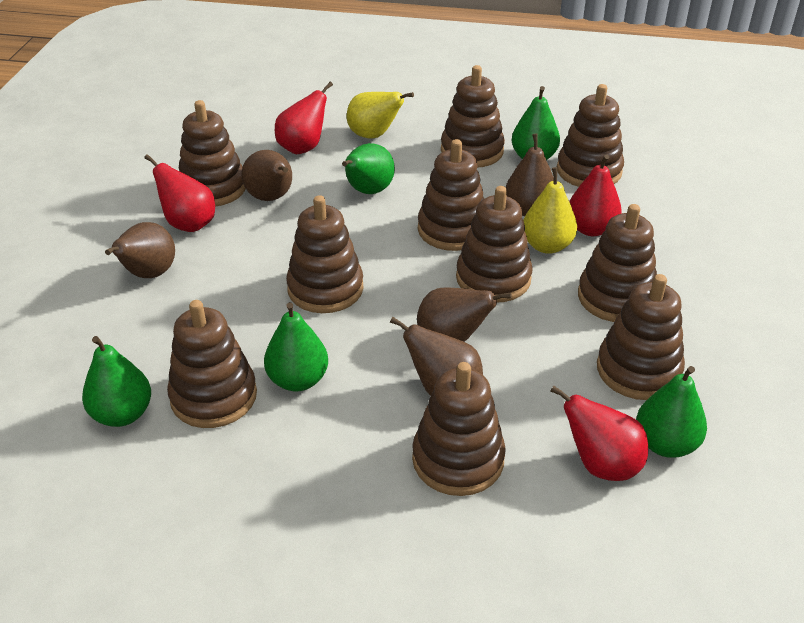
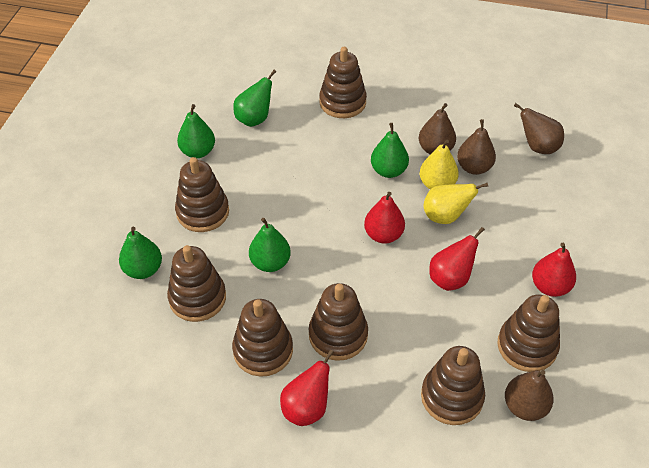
brown pear: [105,222,175,278] [242,150,292,201] [390,317,483,396] [417,287,512,342] [506,133,554,216] = 5 -> [419,103,456,154] [457,119,496,175] [505,370,553,421] [514,103,564,154] = 4
brown stacking toy: [167,300,257,428] [179,100,246,207] [286,195,364,313] [412,362,506,496] [418,139,484,251] [441,65,505,168] [456,186,533,302] [557,84,624,187] [578,204,657,322] [597,274,685,400] = 10 -> [167,245,226,322] [175,157,229,232] [232,299,293,377] [309,283,368,361] [319,47,367,118] [421,346,485,425] [497,294,560,372] = 7

